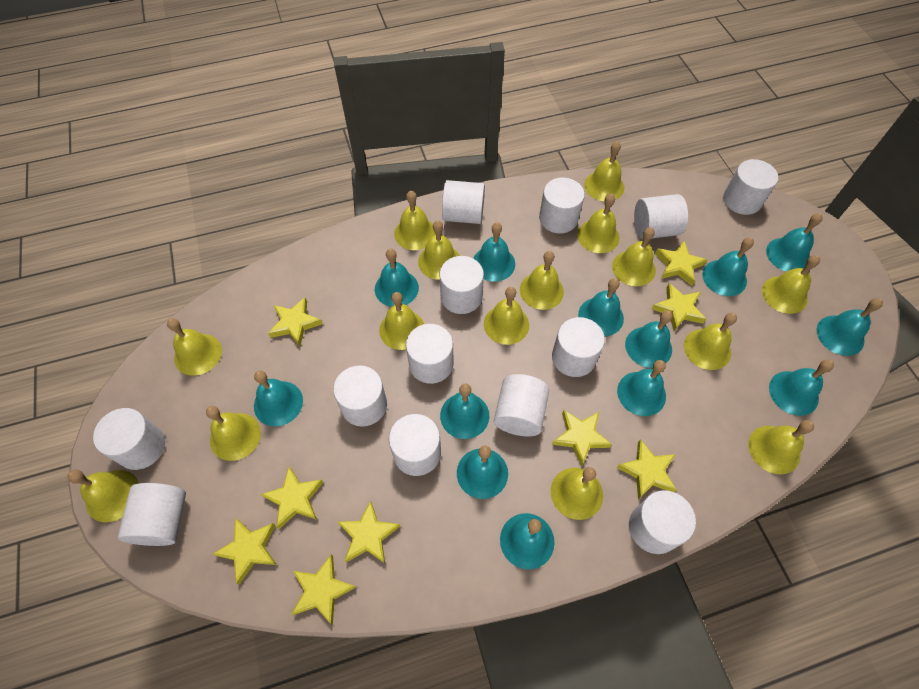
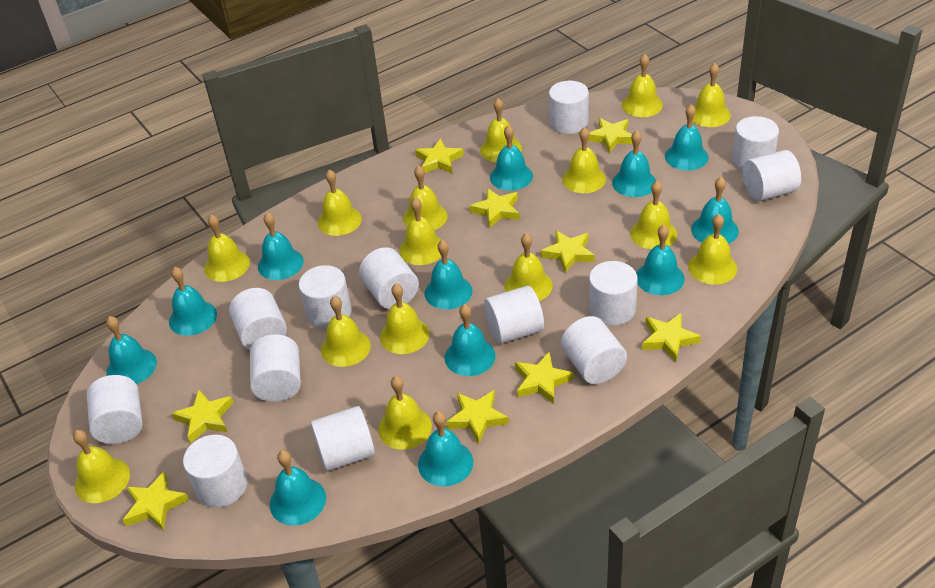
turquoise bell: [254,370,303,426] [375,248,419,307] [440,383,489,439] [457,446,508,499] [473,222,515,282] [500,513,554,569] [578,278,624,336] [617,360,666,416] [625,310,673,368] [702,237,754,296] [766,213,823,271] [769,359,834,416] [817,298,883,356] = 13 -> [106,316,157,384] [169,267,217,336] [258,213,304,280] [270,450,326,526] [418,411,473,486] [425,240,472,309] [445,304,495,376] [490,125,533,191] [612,130,656,197] [636,225,685,295] [665,104,709,170] [691,177,739,244] = 12

